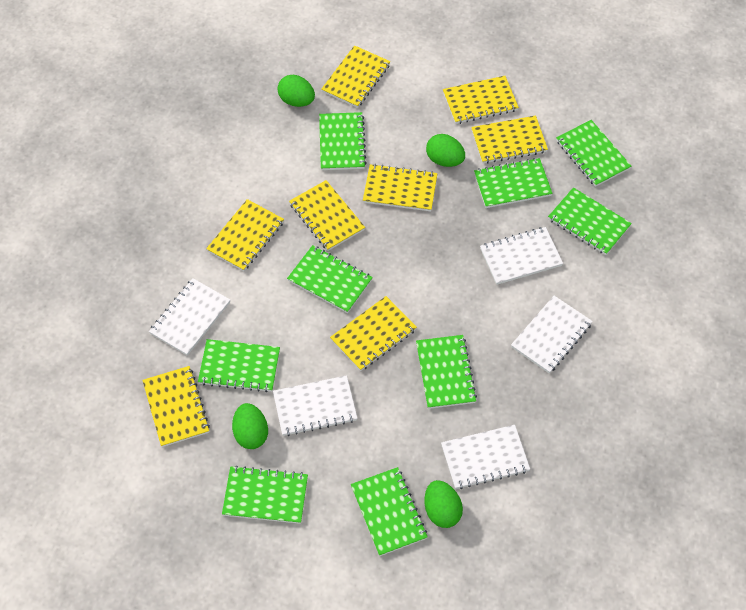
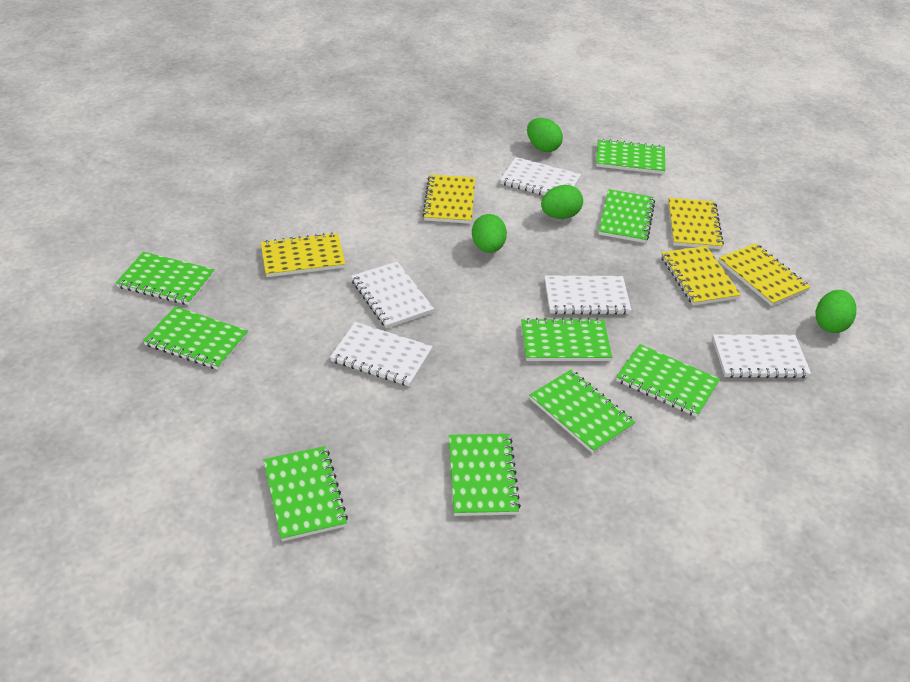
yellow notebook: [142,366,210,447] [206,199,284,271] [289,180,365,251] [321,45,390,108] [330,296,417,371] [363,164,438,211] [443,76,519,124] [471,116,548,164] = 8 -> [261,232,346,277] [422,174,475,224] [661,246,741,306] [668,198,724,249] [719,243,810,306] = 5

